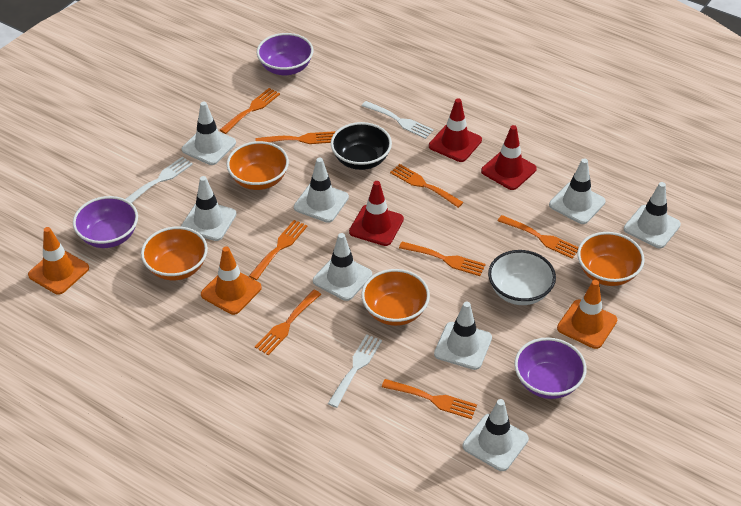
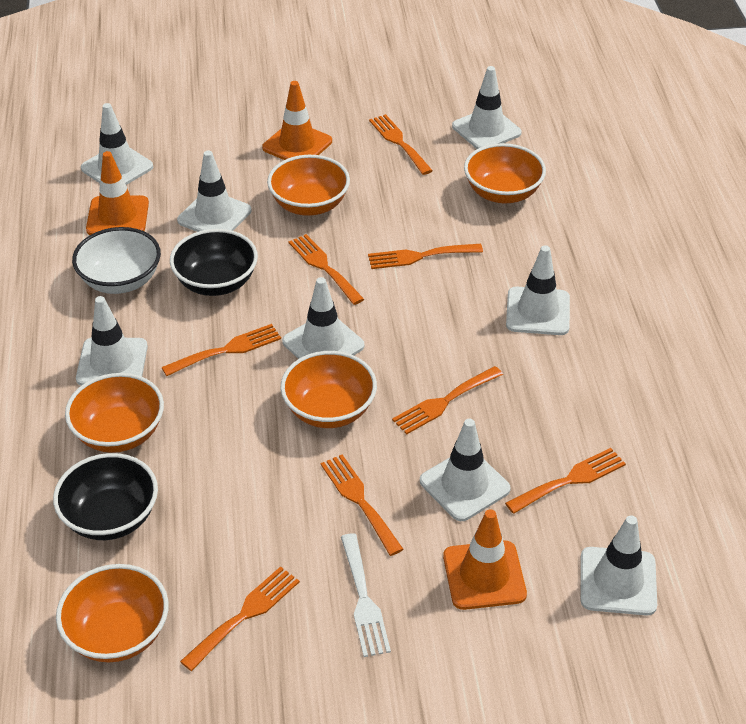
black bowl: [331,122,392,170] = 1 -> [53,453,158,540] [170,229,258,296] = 2
orange bowl: [141,227,208,280] [227,141,289,190] [361,269,430,326] [577,232,645,286] = 4 -> [56,564,168,662] [65,373,164,453] [267,155,350,216] [280,351,377,428] [464,143,546,203] = 5
purple bowl: [73,196,138,248] [257,33,313,75] [514,337,587,399] = 3 -> none = 0
red traffic cone: [349,181,404,246] [429,98,482,162] [481,125,537,190] = 3 -> none = 0
white fork: [126,157,193,203] [328,334,382,408] [362,101,434,139] = 3 -> [341,533,391,657] = 1

